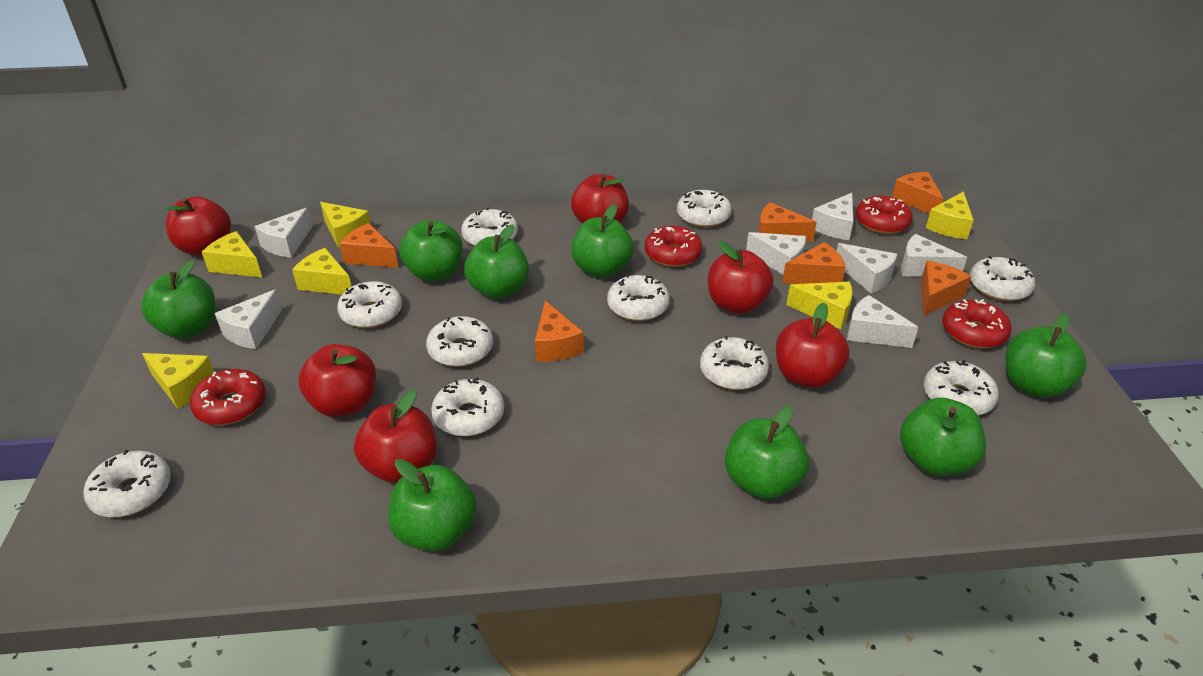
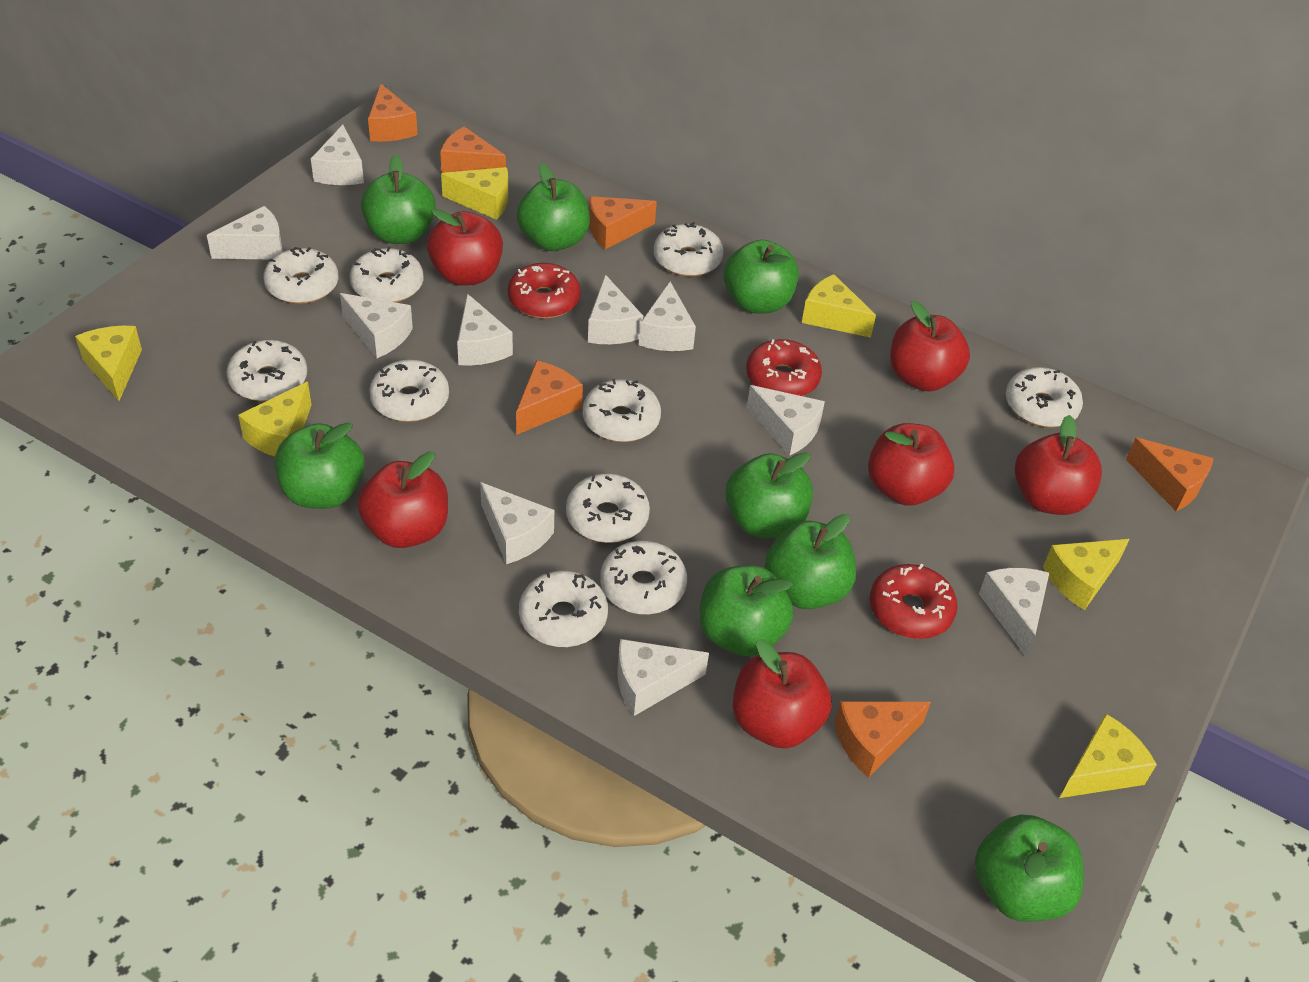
red donut: [190,369,266,425] [645,226,703,267] [855,196,913,234] [942,299,1012,348] = 4 -> [508,263,581,319] [746,339,822,396] [870,564,957,639] = 3
white cheese: [215,290,282,349] [254,208,312,258] [746,232,806,275] [812,193,854,240] [837,243,897,294] [847,295,918,348] [901,234,967,277] = 7 -> [207,206,283,259] [311,125,364,185] [340,293,413,358] [457,294,513,366] [480,482,554,564] [588,275,643,344] [617,639,709,716] [639,282,696,351] [747,385,825,456] [979,568,1049,657] = 10

